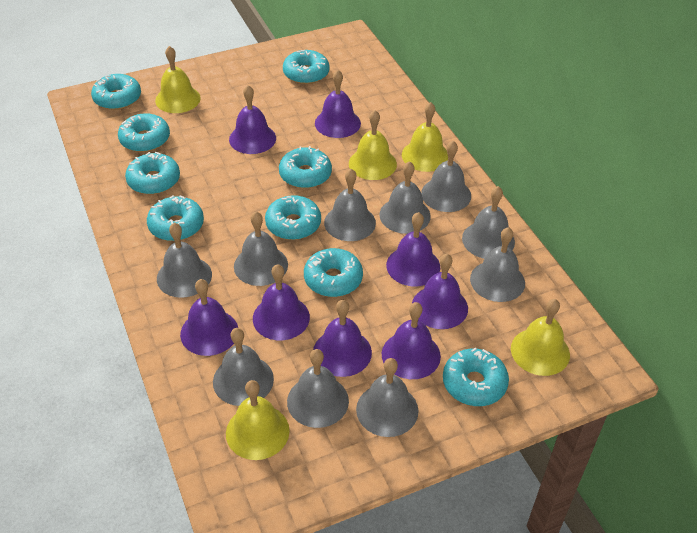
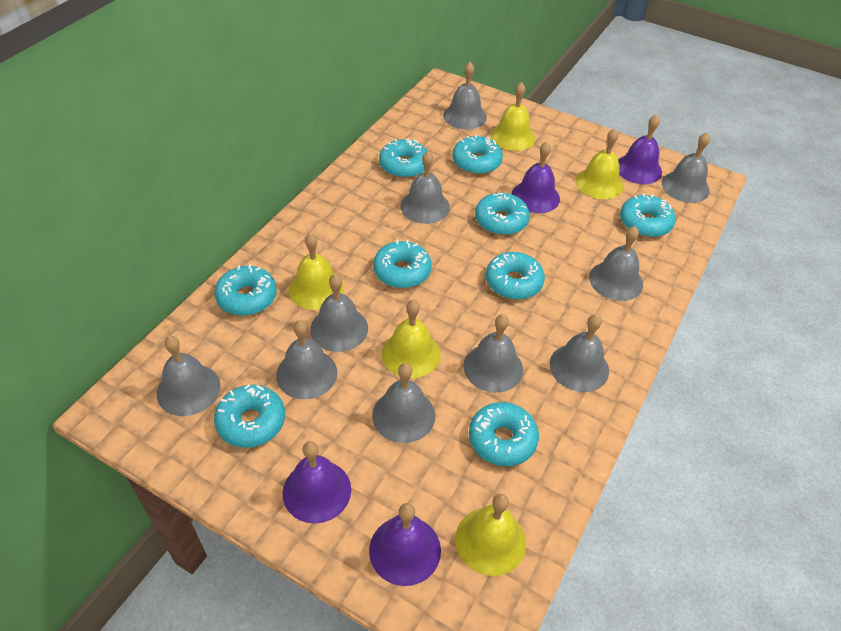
purple bell: [180,279,238,356] [229,85,276,154] [253,264,310,340] [313,300,372,377] [315,70,361,138] [382,302,441,379] [386,212,440,286] [412,254,468,329] = 8 -> [283,441,351,524] [369,503,441,586] [512,142,560,213] [618,114,662,184] = 4

